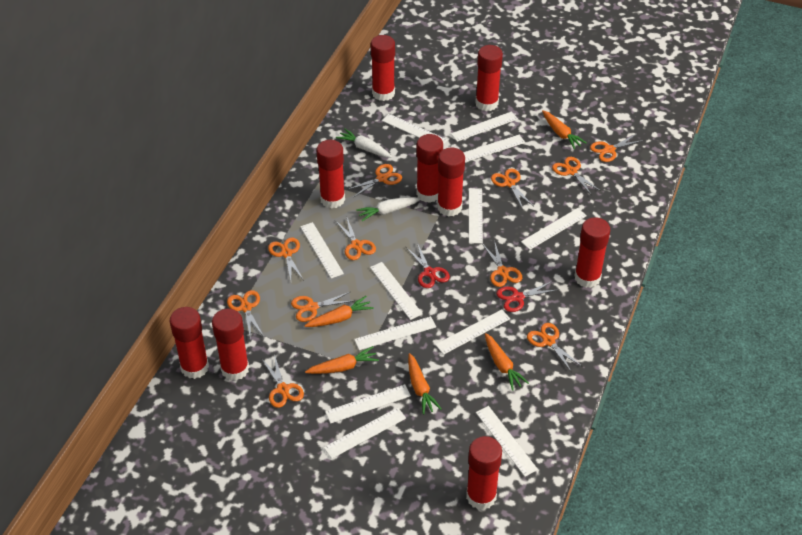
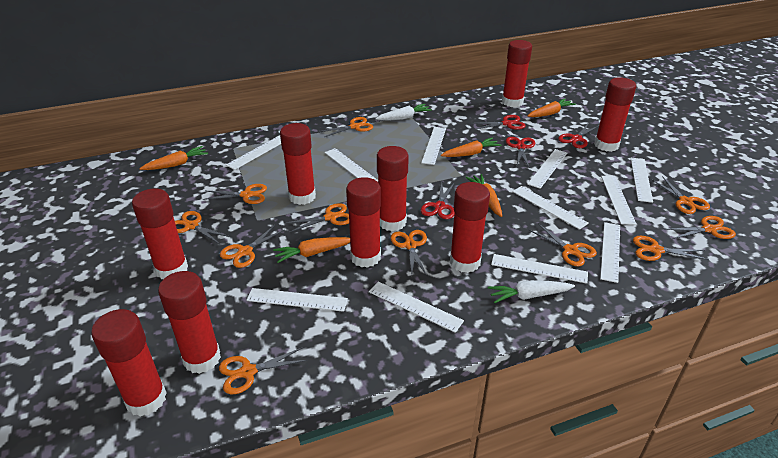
red scissors: [406,243,450,288] [497,281,557,312] = 2 -> [421,183,455,219] [475,115,526,130] [506,137,536,167] [558,124,599,148] = 4
white ruler: [300,222,344,279] [324,407,406,459] [325,384,411,424] [354,316,436,350] [370,262,423,320] [382,113,447,145] [435,309,510,355] [451,111,518,142] [463,135,525,162] [469,188,483,244] [476,406,538,477] [521,208,587,250] = 12 -> [226,135,281,170] [246,288,348,312] [325,148,378,182] [369,281,464,333] [421,127,446,165] [491,254,588,284] [512,186,589,230] [527,149,567,189] [600,222,620,283] [601,176,636,225] [631,158,653,203] = 11

